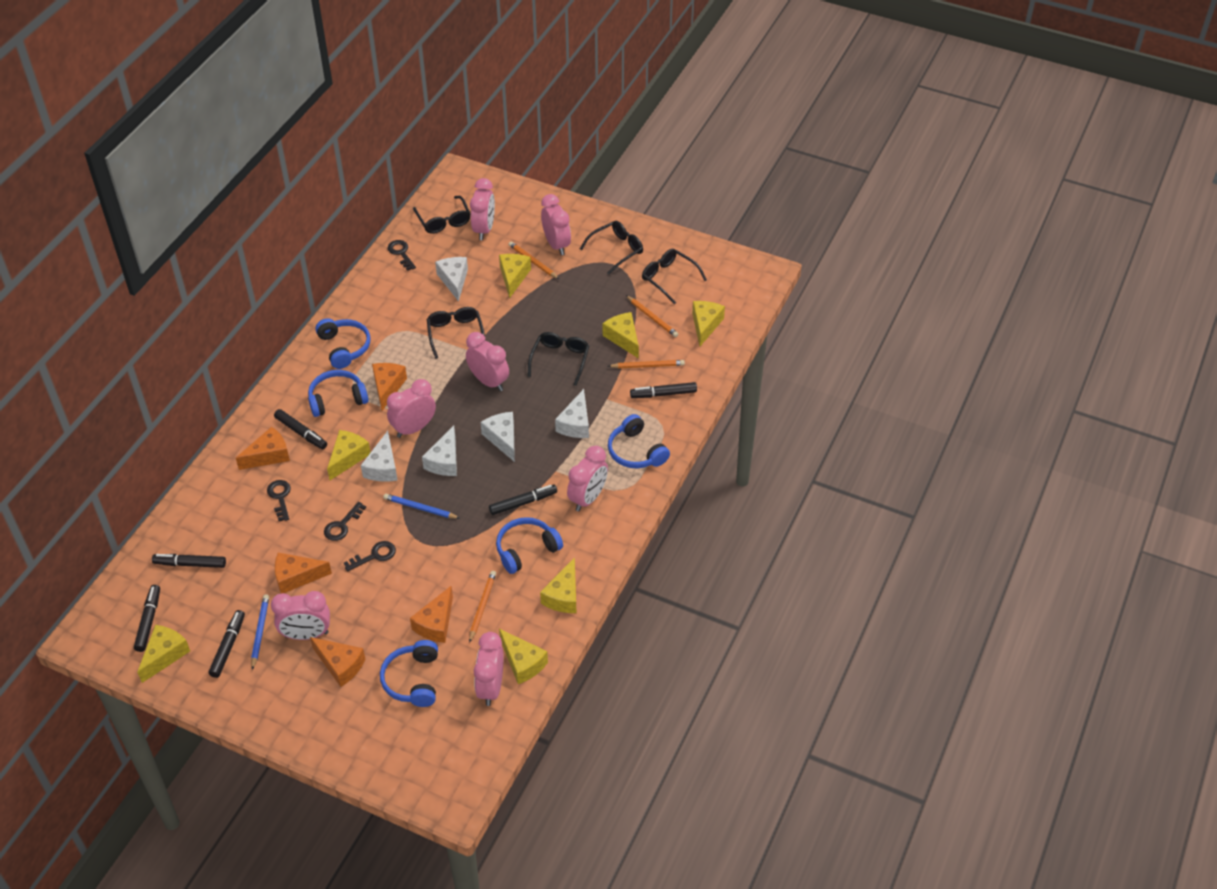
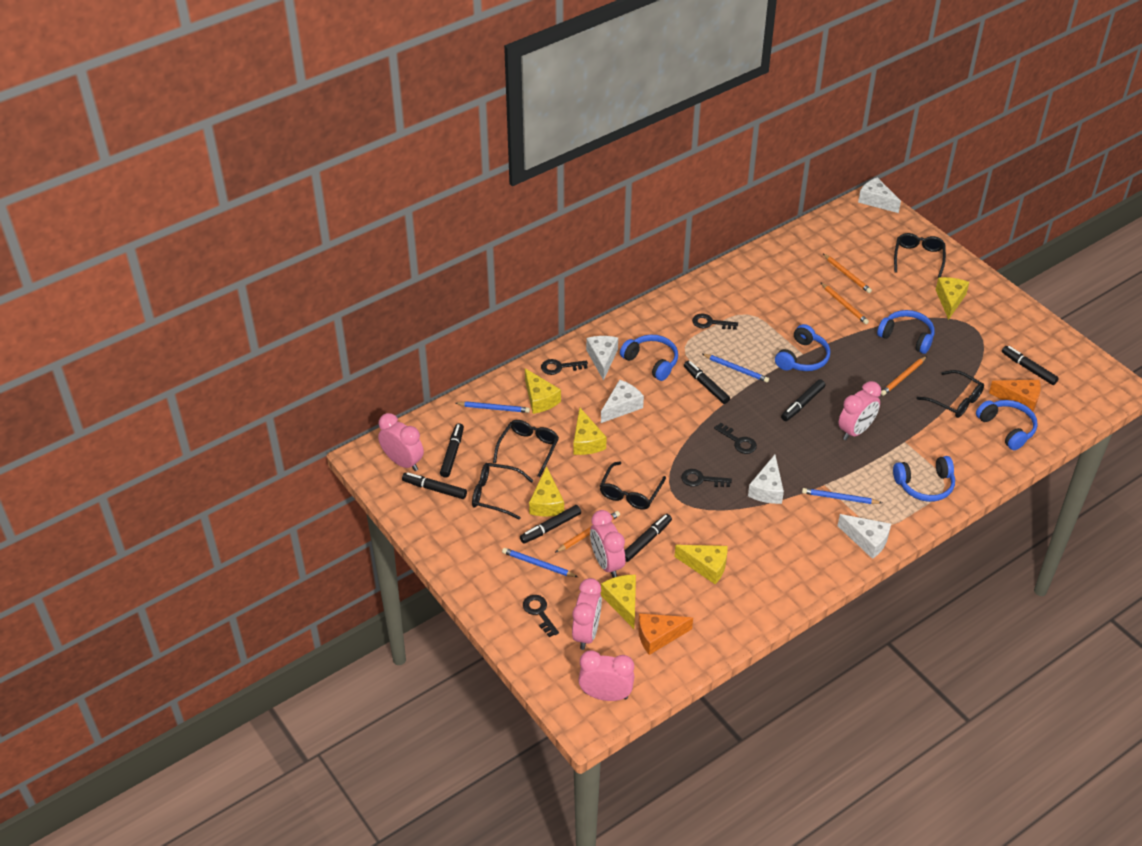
black key: [267,480,291,521] [324,502,366,541] [344,541,396,572] [388,240,416,271] = 4 -> [523,595,559,637] [541,359,588,375] [681,469,732,487] [692,313,738,330] [714,423,757,454] = 5
black marker: [134,585,160,652] [152,554,226,568] [209,610,245,678] [274,409,327,449] [489,484,557,515] [630,382,697,398] = 6 -> [402,472,467,499] [440,423,464,478] [520,505,581,544] [625,514,672,562] [684,361,730,404] [781,379,825,421] [1002,346,1059,385] = 7
blue pencil: [251,594,269,670] [383,494,460,519] = 2 -> [455,401,530,413] [502,548,578,577] [703,354,769,382] [802,488,882,504] = 4
orange cheese: [236,427,290,470] [275,553,332,593] [310,637,366,687] [372,363,407,411] [410,586,453,643] = 5 -> [638,613,693,655] [989,380,1041,412] = 2
pink clock: [271,591,330,640] [387,379,436,438] [466,332,509,391] [470,178,495,240] [474,632,504,706] [541,194,571,255] [567,446,608,511] = 7 -> [378,413,424,471] [572,578,602,650] [578,651,634,701] [590,510,625,578] [838,381,881,440] = 5
yellow cheese: [137,625,190,683] [327,430,371,480] [499,254,531,298] [499,629,548,684] [540,557,577,613] [603,312,639,359] [692,301,725,346] = 7 -> [525,368,561,414] [529,466,564,516] [573,408,606,455] [601,575,636,629] [675,545,728,584] [936,277,969,320] = 6

